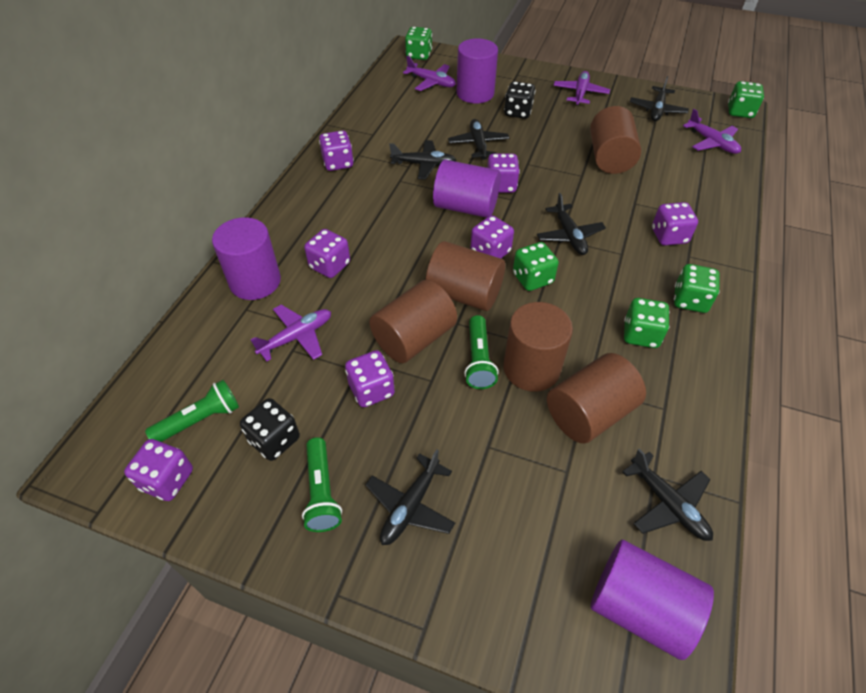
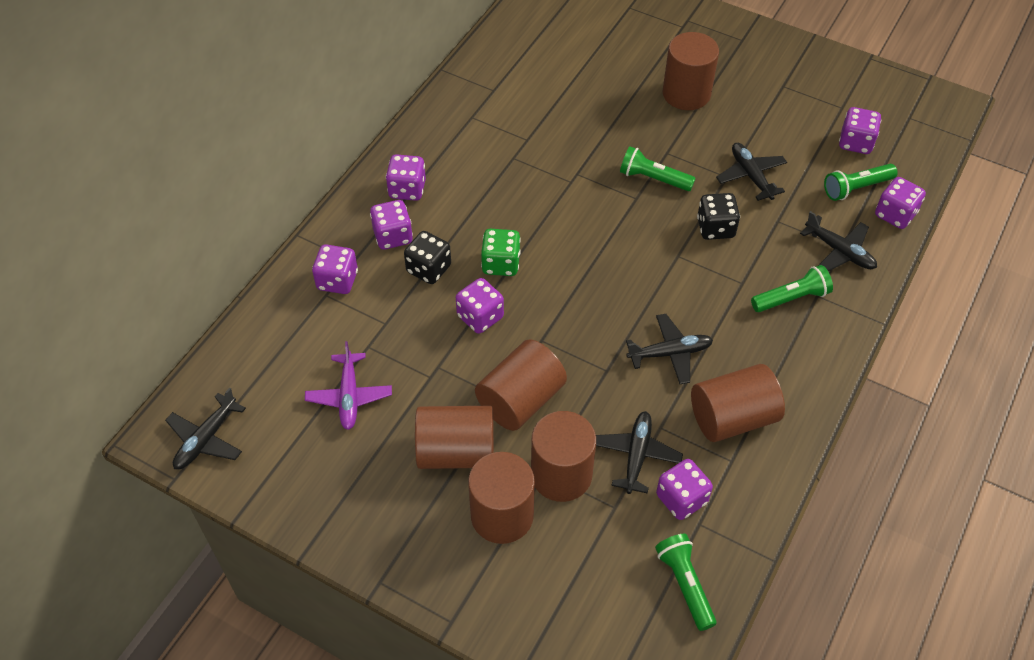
black plane: [365,449,455,545] [389,140,457,180] [448,119,509,160] [537,193,606,255] [622,449,713,541] [630,76,689,121] = 6 -> [165,387,246,469] [596,411,683,494] [626,314,713,384] [716,143,787,201] [800,211,877,271] = 5
brown cylinder: [369,280,457,363] [426,241,505,311] [503,302,573,392] [547,353,646,444] [590,106,641,174] = 5 -> [415,406,494,469] [468,452,535,544] [475,339,567,431] [531,411,596,502] [662,32,719,110] [691,364,785,442] = 6
green dice: [405,27,432,60] [513,242,559,291] [624,298,670,348] [674,264,720,313] [728,81,764,118] = 5 -> [481,229,521,276] = 1
green flashlight: [145,380,239,442] [302,437,342,532] [464,315,499,389] = 3 -> [620,146,696,191] [655,534,717,631] [751,265,833,312] [824,164,898,201] = 4
purple cylinder: [212,217,281,300] [433,160,501,218] [456,38,498,103] [591,539,714,660] = 4 -> none = 0
purple plane: [251,304,331,361] [403,56,456,91] [554,71,610,106] [683,109,741,154] = 4 -> [305,341,392,430] = 1

